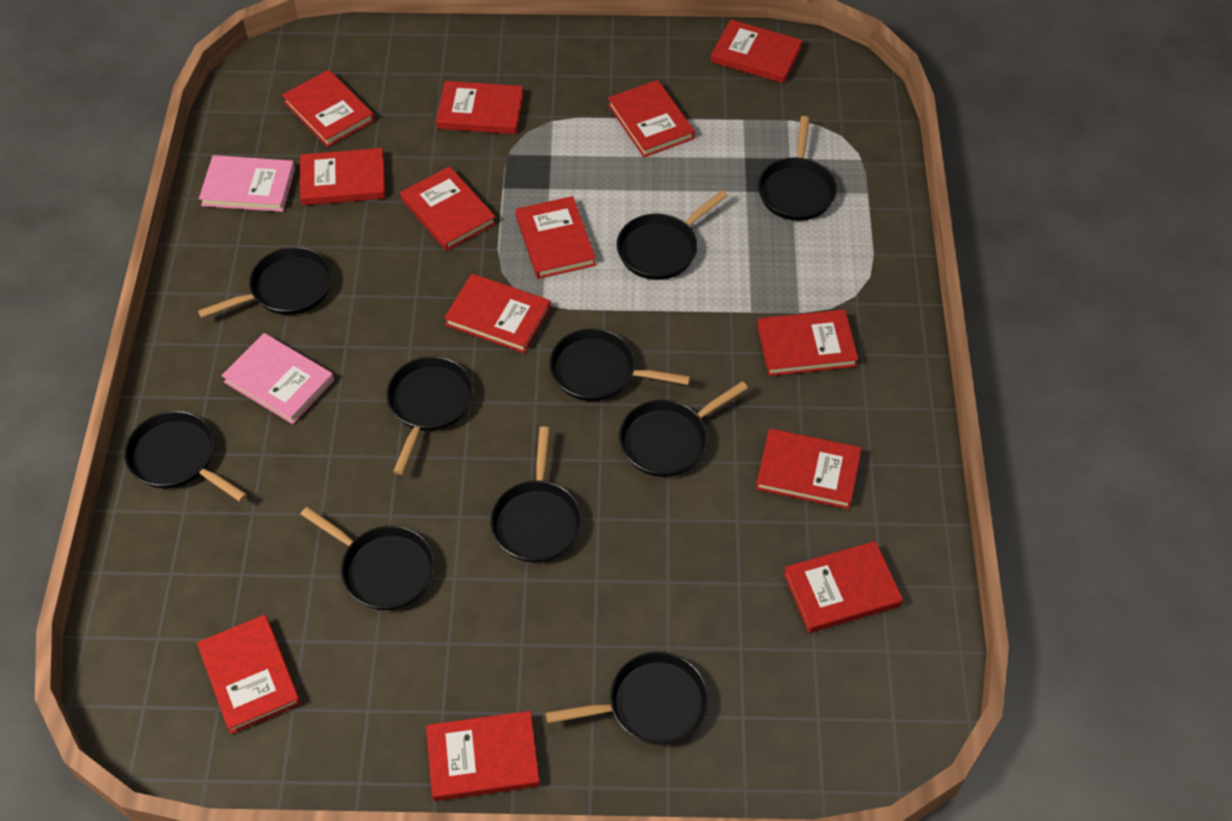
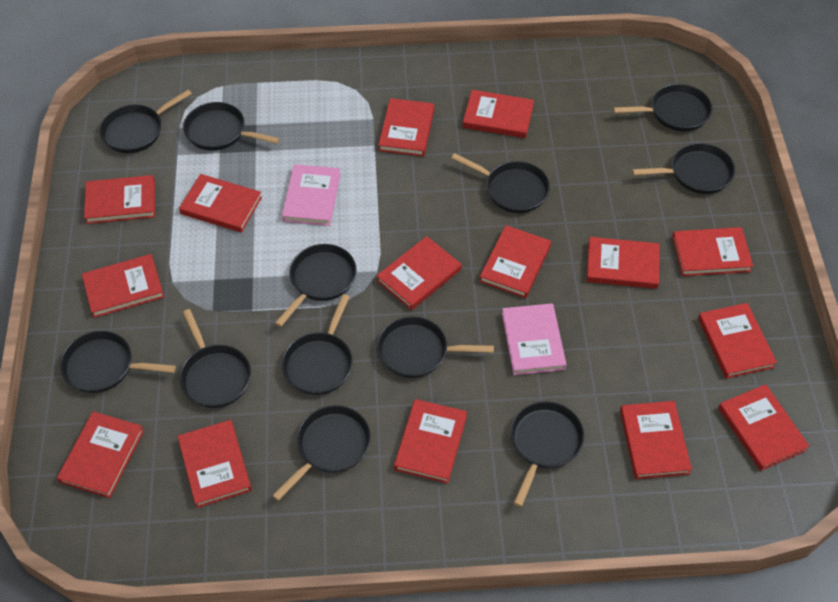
black pan: [124,411,247,502] [198,247,332,318] [300,507,435,610] [386,356,473,475] [490,427,582,563] [546,652,708,745] [549,328,690,401] [617,190,728,280] [619,381,748,477] [758,116,837,221] = 10 -> [60,331,176,393] [99,90,192,153] [180,309,251,408] [183,102,280,151] [272,405,371,501] [275,244,357,327] [282,294,353,395] [377,316,494,378] [451,153,550,213] [511,401,584,507] [613,84,713,131] [632,143,735,194] = 12
red book: [197,614,301,734] [282,70,375,147] [300,148,385,205] [400,166,496,251] [426,711,540,801] [436,81,524,134] [444,274,551,353] [515,196,596,279] [608,80,695,157] [711,19,803,83] [756,429,862,509] [757,309,859,376] [783,541,903,633] = 13 -> [57,411,144,498] [82,254,164,318] [84,175,155,224] [177,420,252,508] [179,174,262,233] [377,236,462,310] [379,98,434,157] [394,399,467,484] [463,90,534,138] [479,225,551,298] [587,237,660,289] [620,401,692,479] [672,227,753,276] [698,303,777,379] [718,384,809,471] = 15

